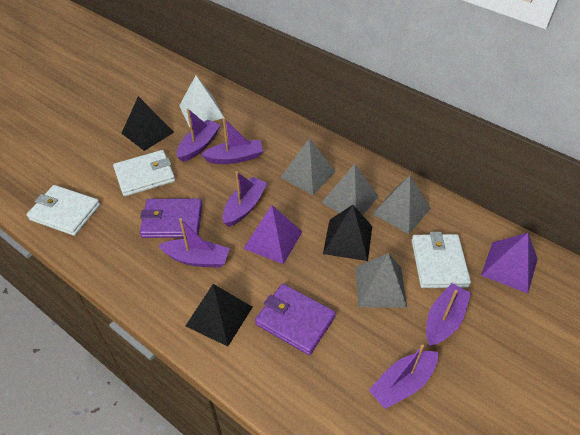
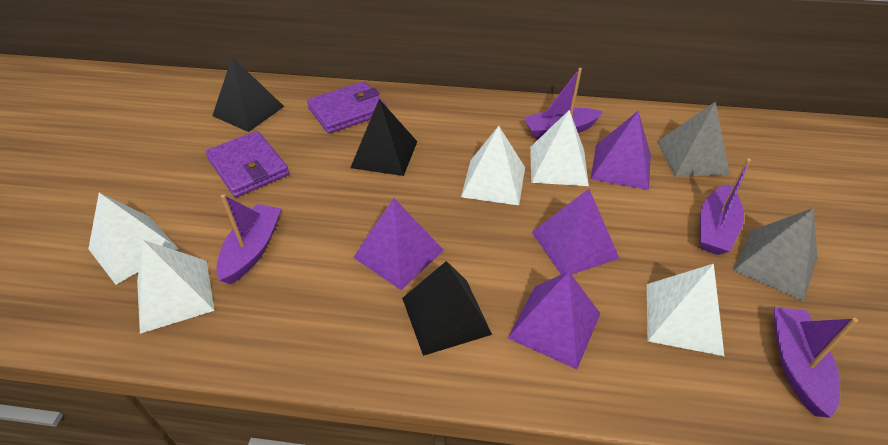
grey pyramid: [280,138,336,195] [321,164,379,215] [355,253,407,308] [372,176,431,234] = 4 -> [657,102,730,177] [733,208,817,302] = 2
purple boat: [158,218,230,268] [177,109,220,162] [201,118,263,164] [223,171,267,227] [369,344,438,409] [426,283,471,346] = 6 -> [216,194,281,284] [524,68,603,139] [700,158,751,255] [774,307,858,418] = 4
purple pyramid: [243,205,302,264] [481,233,537,293] = 2 -> [353,198,444,290] [508,271,601,369] [532,189,619,274] [591,111,651,190] = 4
white pyramid: [179,76,224,127] = 1 -> [88,193,179,285] [137,240,215,334] [461,126,525,205] [530,110,589,186] [647,264,724,356] = 5
white wallet: [26,185,100,236] [113,150,175,197] [411,232,471,288] = 3 -> none = 0

